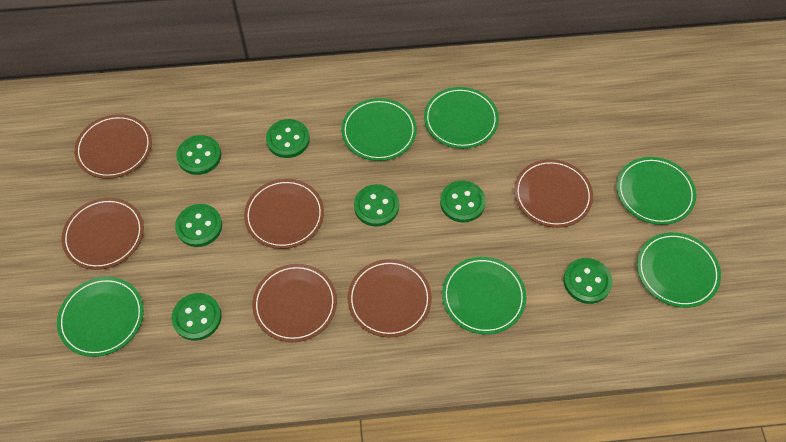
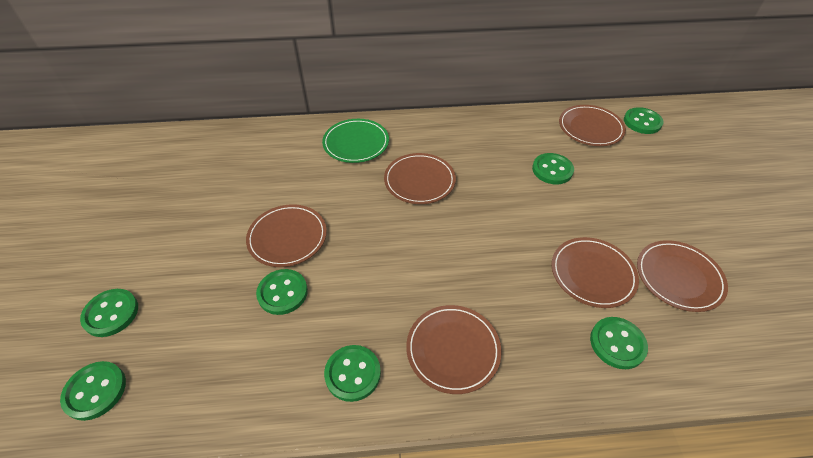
green plate: [57,277,144,357] [341,98,417,161] [424,87,499,149] [442,257,526,334] [617,157,696,225] [637,232,721,308] = 6 -> [322,119,389,163] = 1

